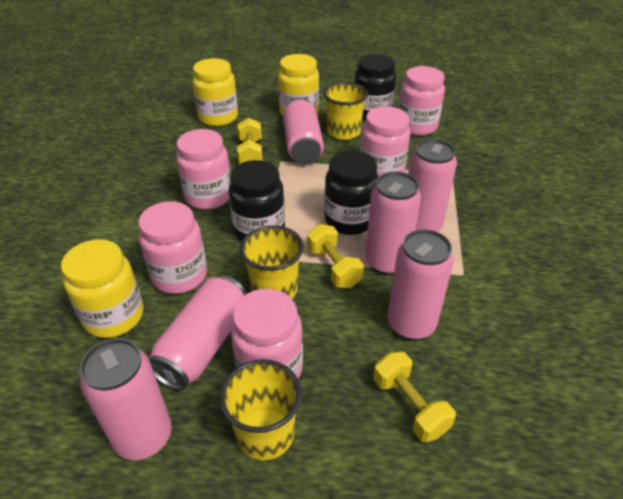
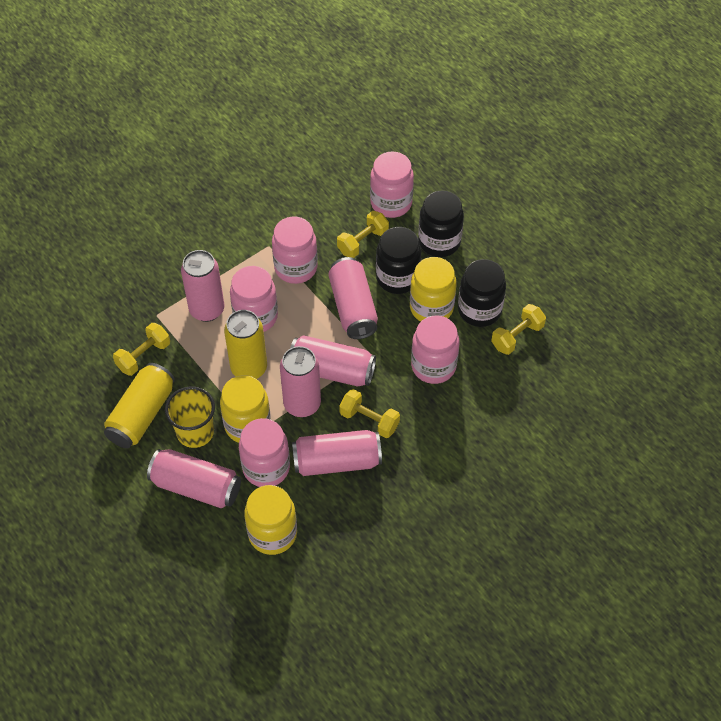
yellow can: none = 0 -> [104,363,175,448] [224,310,267,379] = 2
yellow cup: [220,359,302,460] [240,225,304,299] [323,82,368,140] = 3 -> [165,386,215,448] = 1
yellow dumbbell: [237,118,262,164] [307,224,364,288] [373,352,456,442] = 3 -> [113,323,170,376] [337,211,389,258] [339,389,400,438] [491,304,546,355] = 4

